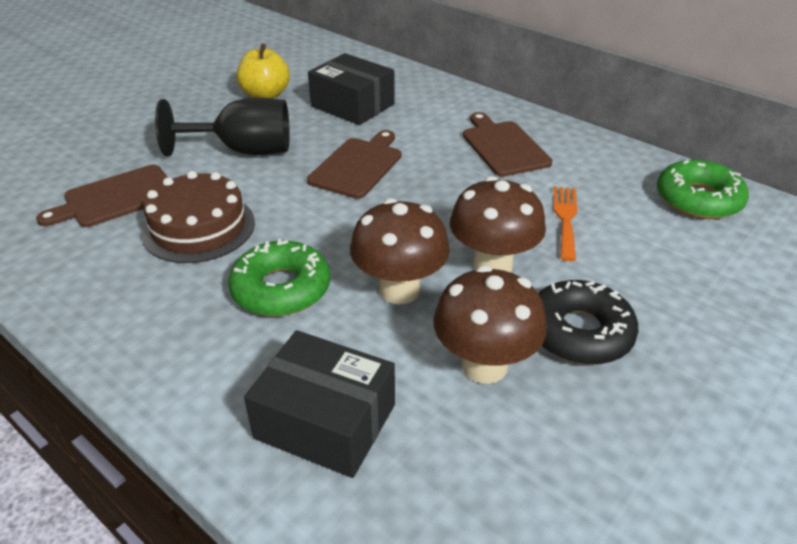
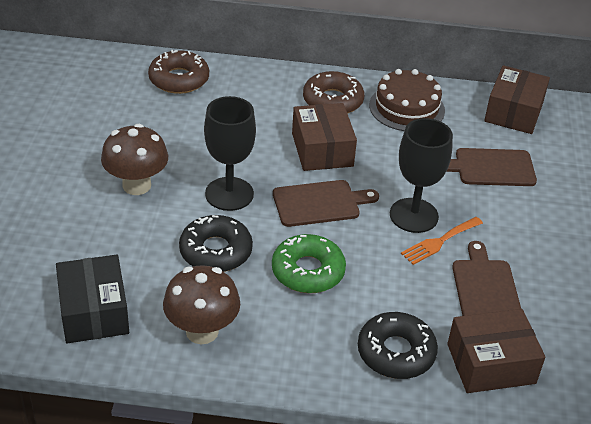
black box: [244,330,395,478] [308,53,394,125] = 2 -> [56,255,129,343] = 1
black donut: [538,280,639,365] = 1 -> [179,215,253,272] [358,312,438,379] = 2
black goblet: [155,97,290,156] = 1 -> [204,96,256,211] [390,118,453,233] = 2
brown box: none = 0 -> [292,103,357,171] [447,309,545,393] [484,65,550,134] = 3
brown donut: none = 0 -> [148,50,209,94] [303,71,364,114] = 2
brown mushroom: [350,198,450,304] [433,266,547,384] [450,176,546,273] = 3 -> [101,124,168,195] [163,265,240,344] = 2
green donut: [228,239,330,316] [657,160,749,219] = 2 -> [272,234,346,293] = 1
yellow apple: [237,44,290,98] = 1 -> none = 0

